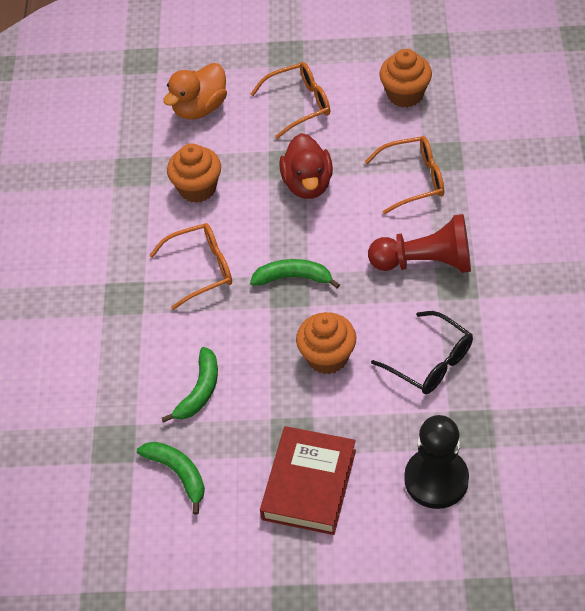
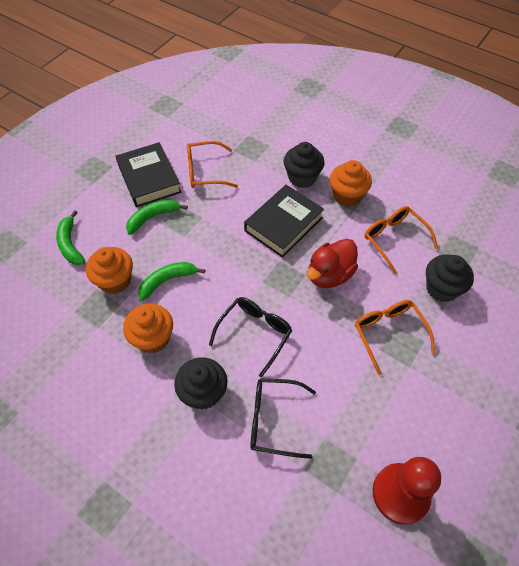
black book: none = 0 -> [116,142,181,207] [244,185,324,258] = 2
black cupcake: none = 0 -> [174,357,227,410] [284,142,325,188] [426,255,474,302] = 3
black glasses: [371,311,473,394] = 1 -> [209,297,292,378] [250,378,316,459] = 2
black pawn: [404,415,469,509] = 1 -> none = 0
orange duck: [163,63,227,119] = 1 -> none = 0
red book: [260,426,356,535] = 1 -> none = 0

